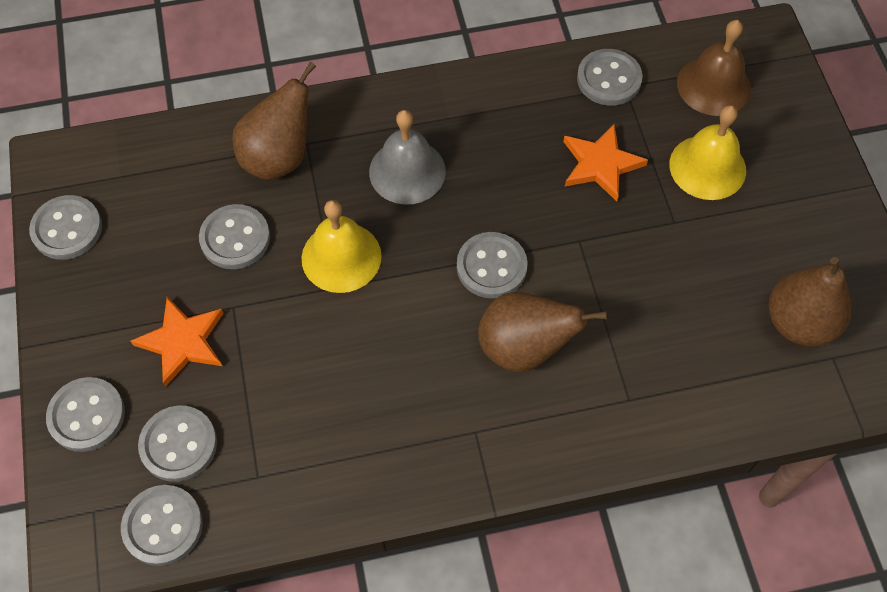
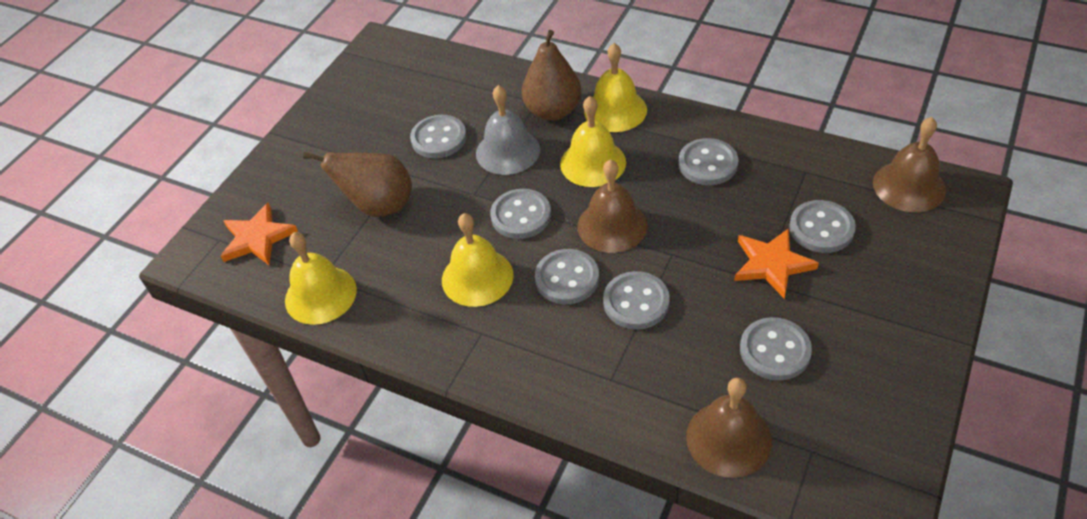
brown bell: [677,20,751,116] = 1 -> [578,159,648,253] [686,378,772,478] [873,117,946,212] = 3
brown pear: [232,62,316,180] [478,292,607,373] [768,257,852,347] = 3 -> [303,152,412,217] [522,30,582,121] = 2
yellow bell: [301,200,382,293] [669,105,746,200] = 2 -> [285,232,357,325] [442,213,514,307] [560,96,626,187] [584,43,647,132] = 4

